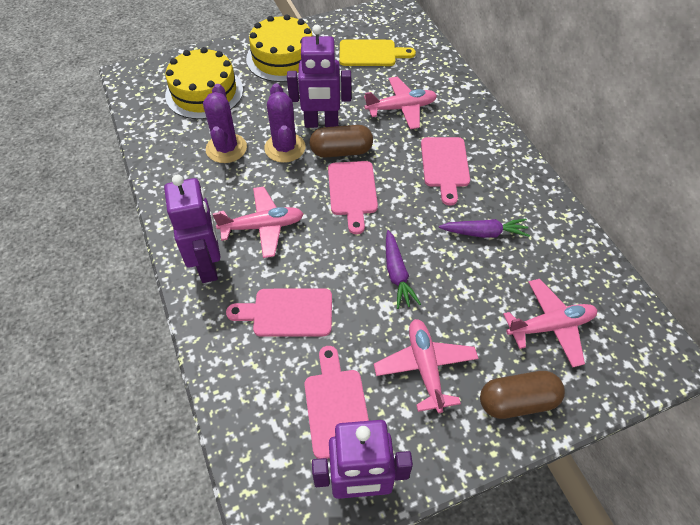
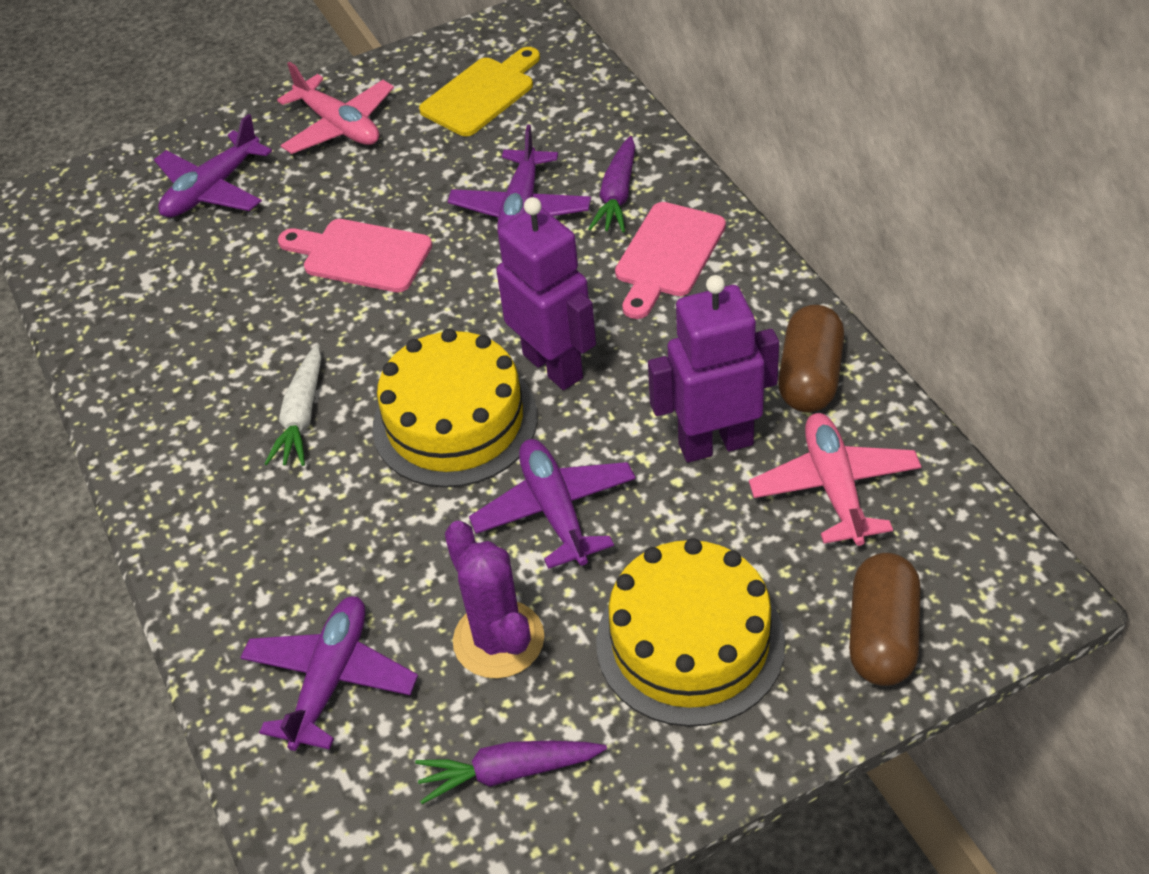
pink cutting board: [226,288,332,337] [304,346,369,459] [328,161,378,234] [421,137,470,206] = 4 -> [278,219,432,292] [615,202,726,319] = 2
pink plane: [213,186,304,258] [364,77,437,129] [374,319,479,413] [503,279,597,368] = 4 -> [277,62,394,154] [749,413,921,546] = 2
purple cactus: [203,84,247,163] [264,83,306,163] = 2 -> [445,521,544,679] = 1
purple plane: none = 0 -> [154,114,272,218] [240,596,418,751] [448,125,591,231] [469,439,636,569] = 4
purple robot: [164,175,220,283] [287,25,351,128] [312,420,413,499] = 3 -> [496,197,596,390] [648,275,779,462] = 2
white carrot: none = 0 -> [264,345,321,466] = 1

